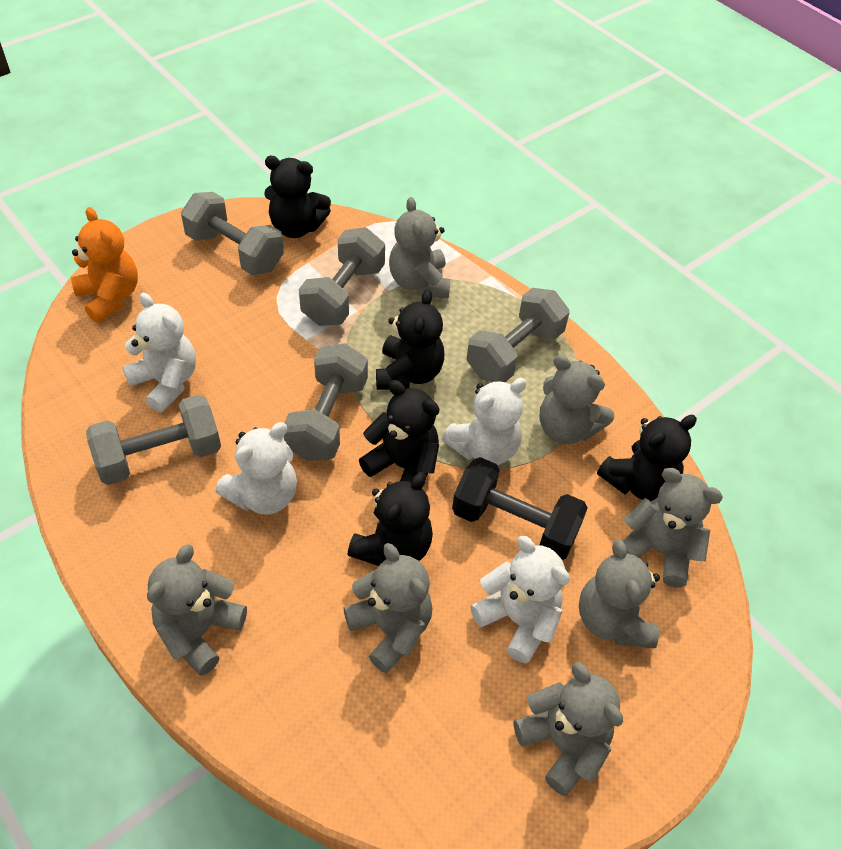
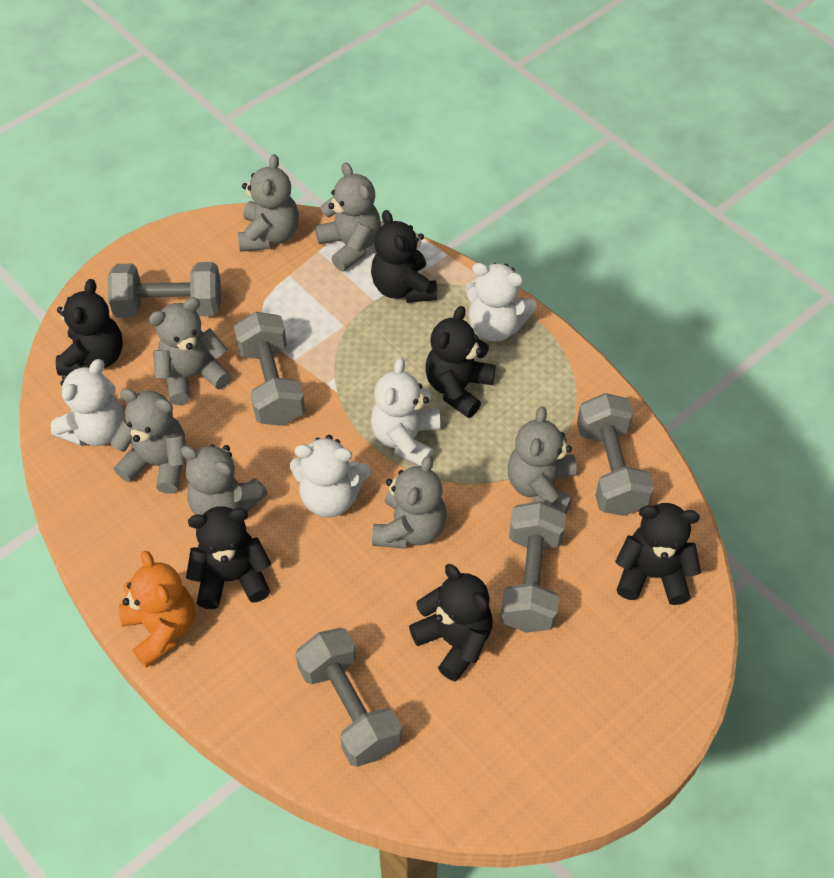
black dumbbell: [452,457,588,560] = 1 -> none = 0
black teddy bear: [264,156,331,238] [347,472,433,566] [359,380,439,482] [376,289,444,390] [597,415,697,501] = 5 -> [56,279,123,375] [186,506,271,609] [371,210,437,303] [409,564,493,682] [425,306,496,418] [615,503,701,605] = 6

